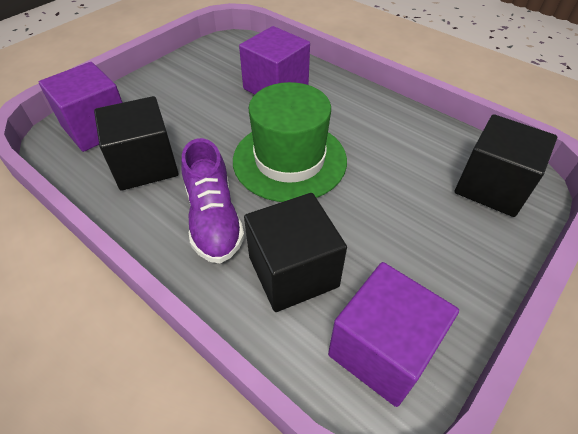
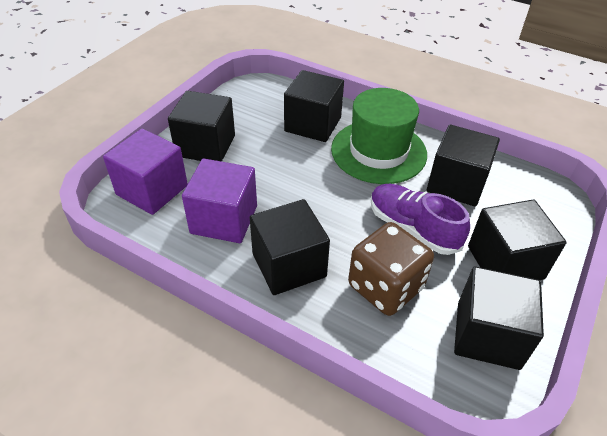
black cube: [94,96,179,191] [244,193,347,312] [455,114,557,217] = 3 -> [168,91,235,162] [250,199,330,295] [284,70,344,142] [427,125,500,207] [454,267,544,370] [468,200,567,280] = 6
brown dice: none = 0 -> [348,222,434,316] = 1
purple cube: [39,62,123,152] [239,26,310,95] [328,262,459,407] = 3 -> [103,129,188,215] [182,159,257,243] = 2

